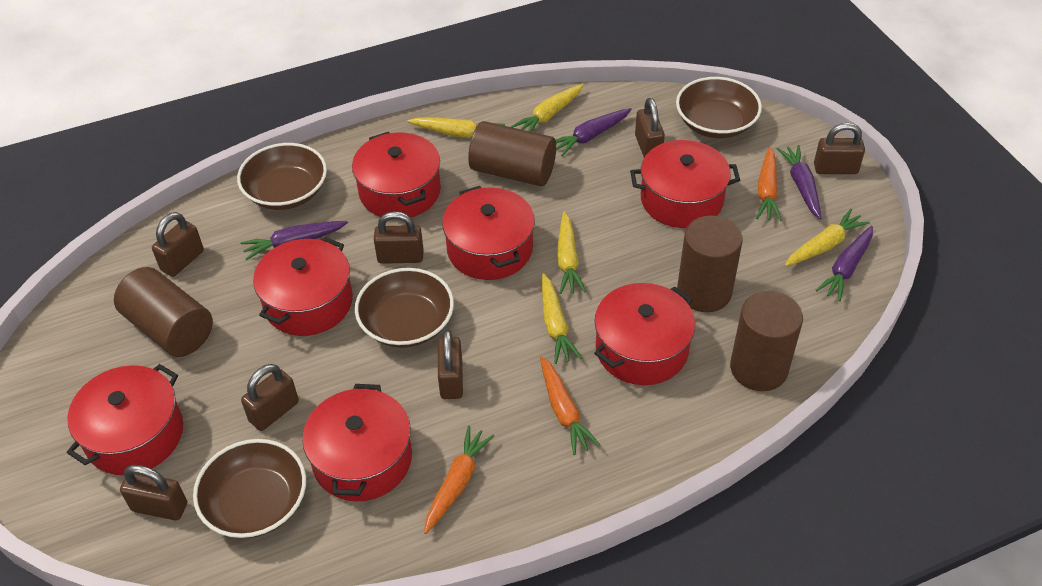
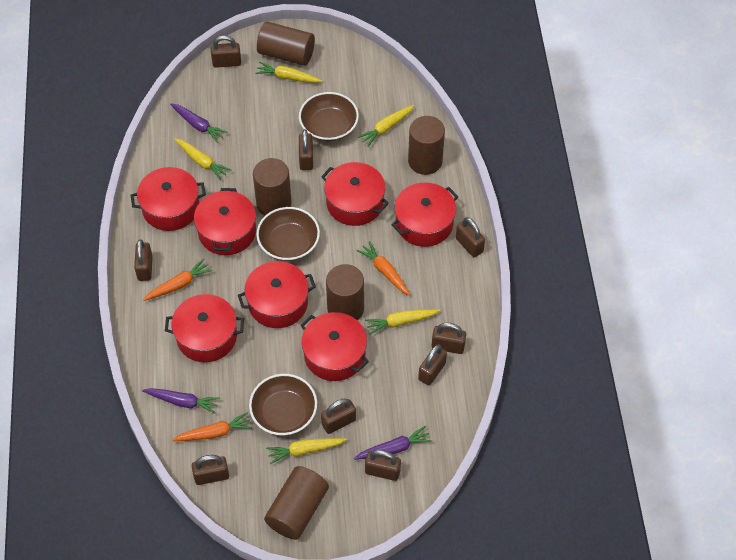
brown bowl: [193,439,306,538] [237,143,327,210] [355,268,454,348] [676,77,762,138] = 4 -> [249,374,317,435] [256,207,320,261] [299,92,359,141] = 3
brown cylinder: [114,267,213,357] [468,121,556,186] [677,215,743,312] [730,291,803,391] = 4 -> [253,158,292,215] [257,22,315,66] [264,466,329,540] [326,264,364,320] [408,116,445,175] = 5
brown padlock: [120,465,187,520] [152,212,204,277] [241,364,299,431] [374,211,424,264] [438,330,463,399] [635,98,665,157] [814,123,865,174] = 7 -> [134,239,153,281] [192,455,229,485] [211,35,241,68] [299,129,313,170] [321,398,356,434] [365,450,401,481] [418,345,447,385] [432,323,466,354] [456,217,485,257] = 9
purple carrot: [240,221,348,260] [556,108,632,157] [777,145,821,219] [816,226,873,301] = 4 -> [142,388,220,414] [170,103,228,143] [354,426,432,460] = 3

